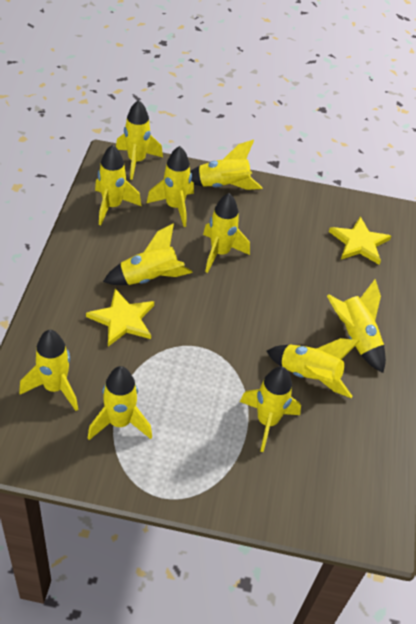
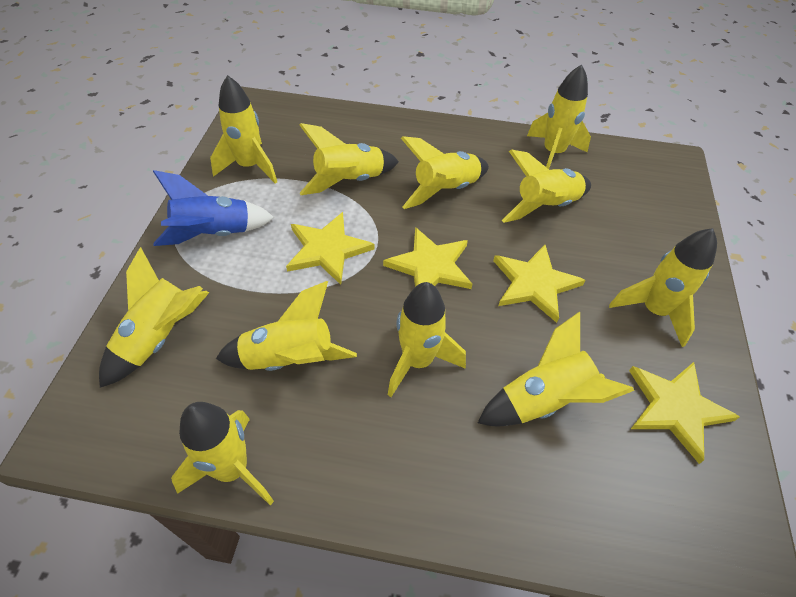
blue rocket: none = 0 -> [153,170,274,246] = 1
yellow star: [86,289,154,347] [329,216,391,265] = 2 -> [286,212,375,285] [383,227,472,289] [493,245,585,323] [629,362,740,464] = 4

